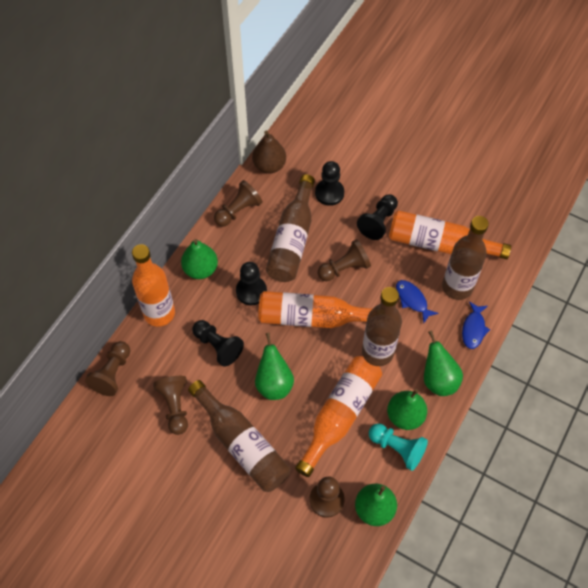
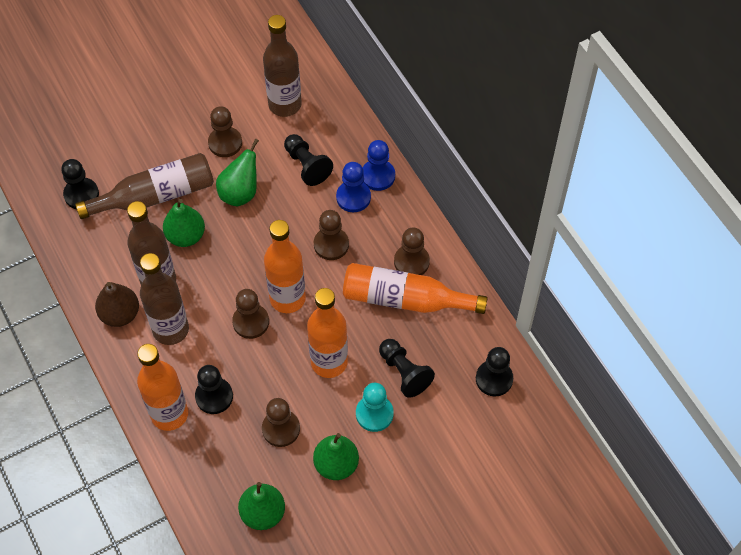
black pawn: [192,320,244,367] [236,262,267,305] [315,161,344,206] [357,195,398,240] = 4 -> [61,159,99,209] [195,365,233,414] [284,134,333,186] [379,339,435,398] [476,347,513,396] = 5
blue fish: [396,280,439,323] [462,301,490,349] = 2 -> none = 0
blue pawn: none = 0 -> [336,162,371,212] [363,140,395,191] = 2
green pear: [181,239,218,279] [255,333,294,400] [355,484,397,526] [387,389,427,430] [424,330,463,396] = 5 -> [163,199,205,247] [216,139,259,206] [238,482,285,530] [313,433,359,480] = 4

